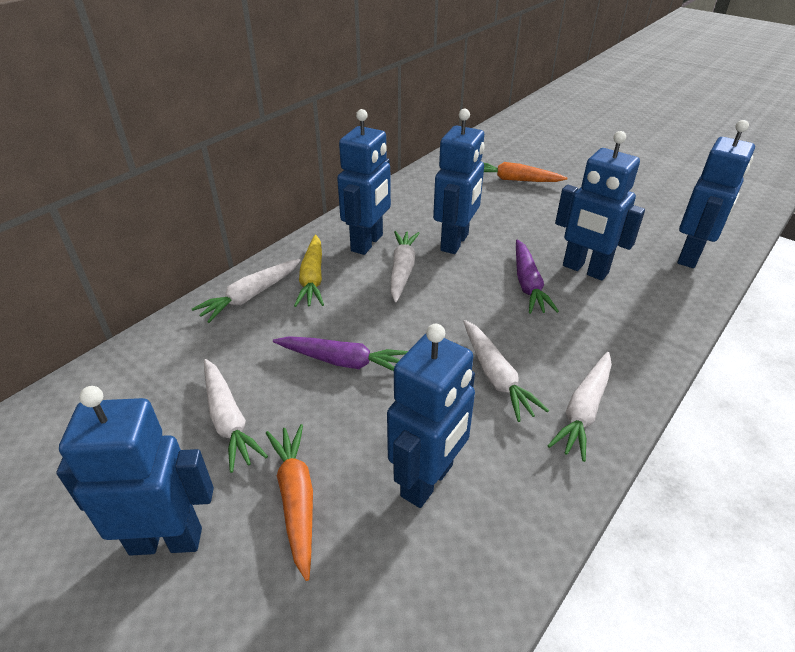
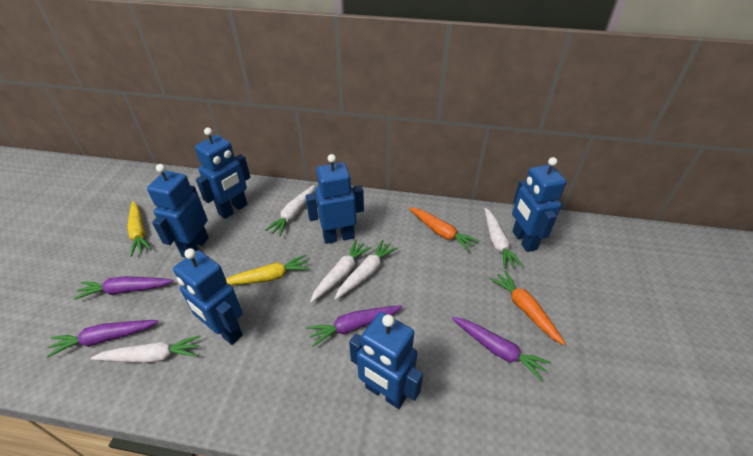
purple carrot: [273,336,408,371] [516,239,559,314] = 2 -> [46,320,159,358] [74,276,174,300] [306,305,403,347] [452,317,551,381] = 4
yellow carrot: [294,235,324,307] = 1 -> [127,201,152,257] [226,254,310,285] = 2

